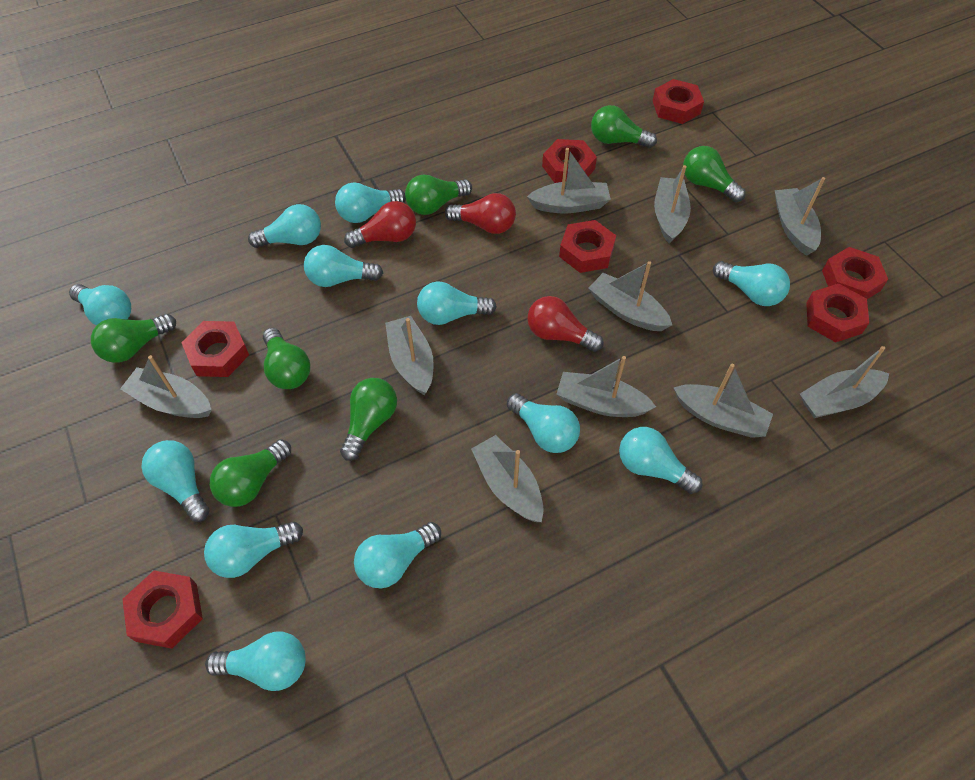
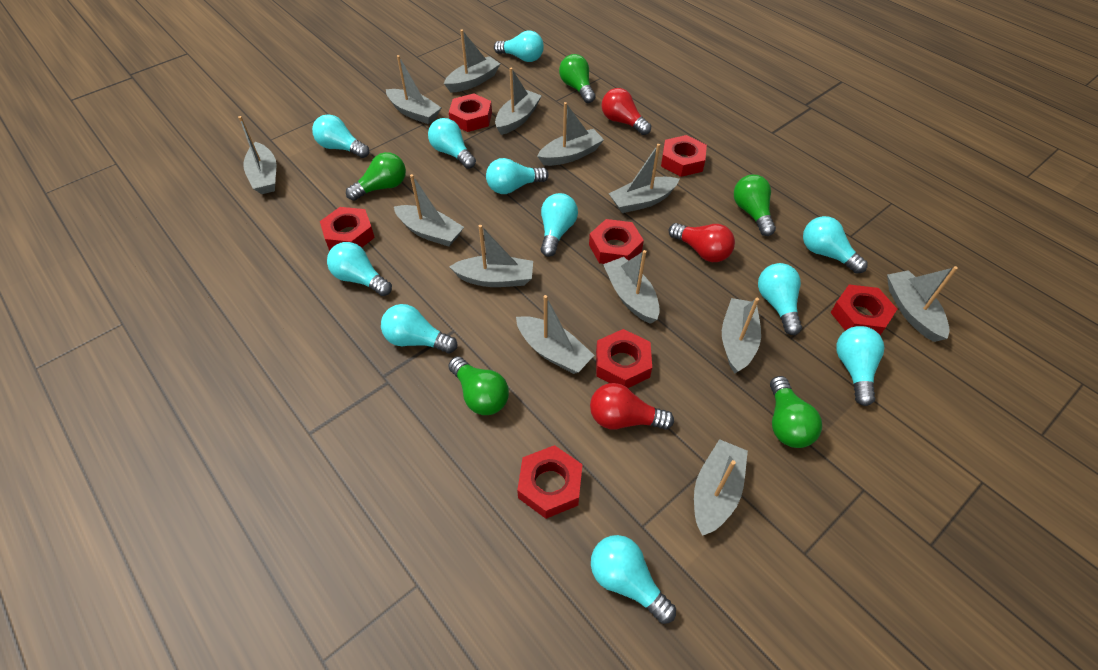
green light bulb: [91,314,176,363] [210,439,291,507] [263,328,310,389] [340,378,397,461] [405,175,472,215] [591,105,657,148] [683,146,746,202] = 7 -> [346,152,406,201] [448,356,509,415] [559,54,595,103] [734,175,776,236] [770,376,822,448] = 5
grey boat: [120,355,211,418] [385,316,434,395] [471,435,544,522] [527,148,611,213] [557,356,656,417] [589,261,672,331] [654,165,691,243] [674,364,773,438] [775,177,825,256] [800,346,889,418] = 10 -> [238,116,276,194] [386,55,441,124] [394,174,464,247] [444,30,500,92] [449,225,533,287] [495,68,542,135] [516,295,594,374] [537,102,604,166] [603,250,660,324] [609,144,679,213] [694,439,748,536] [722,298,761,373] [887,266,958,342] = 13
turquoise light bulb: [69,284,131,325] [141,440,209,522] [204,521,303,578] [205,632,306,691] [248,204,321,248] [304,245,383,287] [335,183,406,223] [354,522,441,588] [417,282,497,325] [507,393,580,453] [619,427,703,494] [713,261,790,306] = 12 -> [312,114,369,158] [327,242,392,296] [381,304,457,353] [428,118,476,169] [486,158,549,194] [494,31,544,62] [541,193,578,257] [591,535,676,624] [758,263,802,335] [803,216,868,274] [836,326,885,406] = 11

